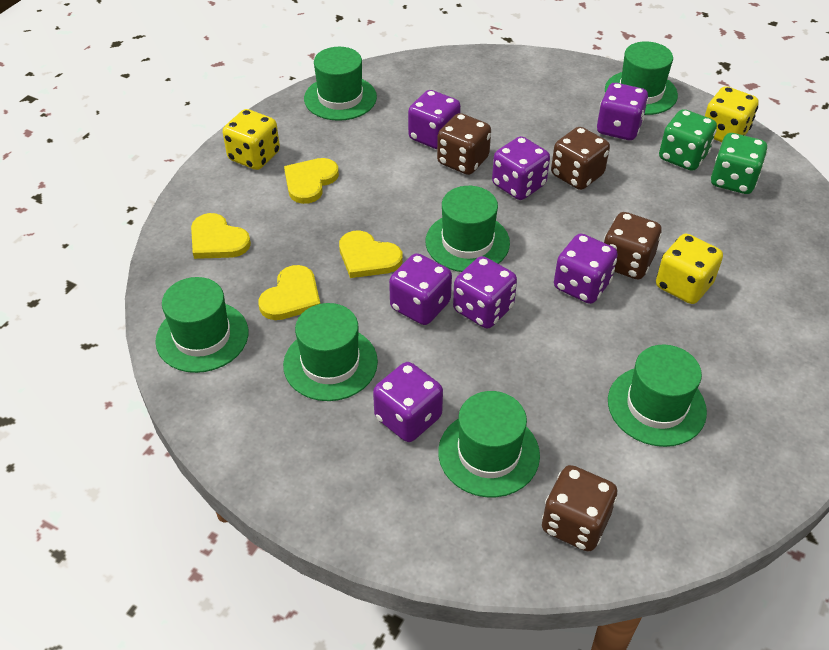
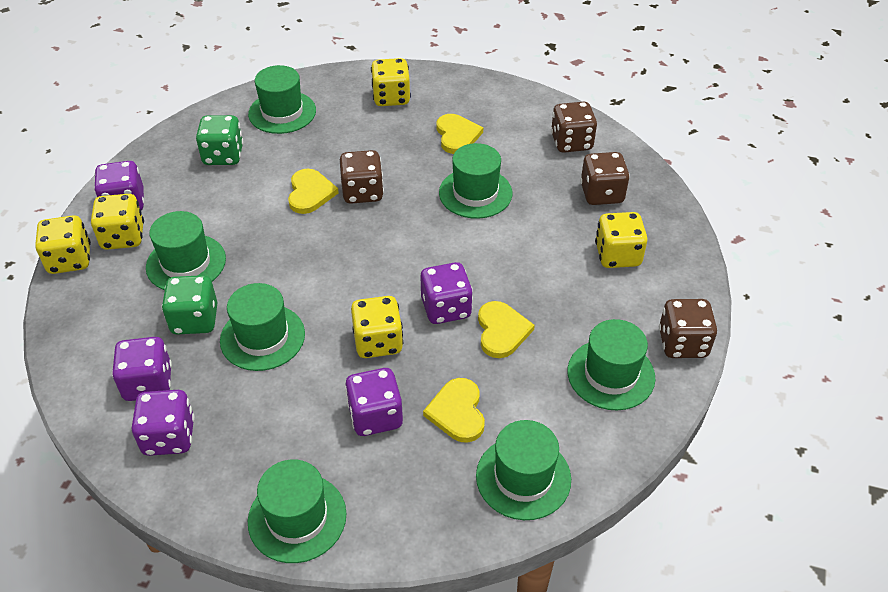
purple dice: [373,362,443,442] [389,253,452,325] [408,90,461,149] [453,256,517,329] [492,136,550,200] [554,233,618,304] [597,83,649,140] = 7 -> [94,161,144,210] [112,337,172,401] [132,390,195,456] [345,368,403,436] [421,262,473,324] = 5
yellow dice: [223,109,280,170] [656,234,723,304] [705,86,759,142] = 3 -> [35,215,91,274] [91,194,144,250] [351,296,403,358] [371,58,411,106] [595,212,647,268] = 5

